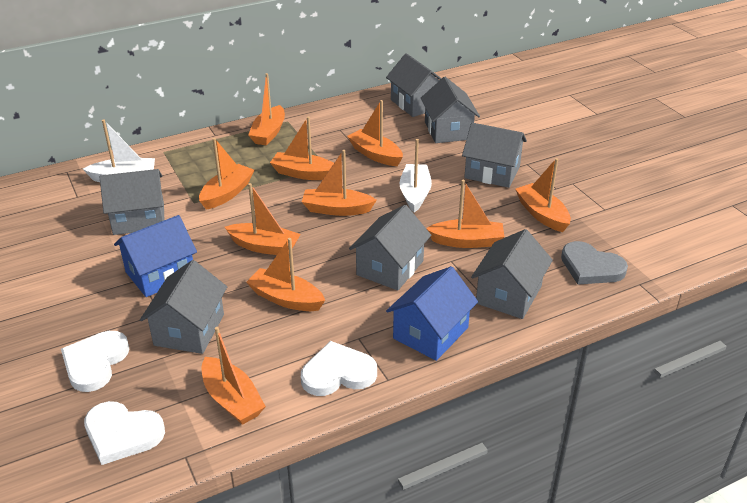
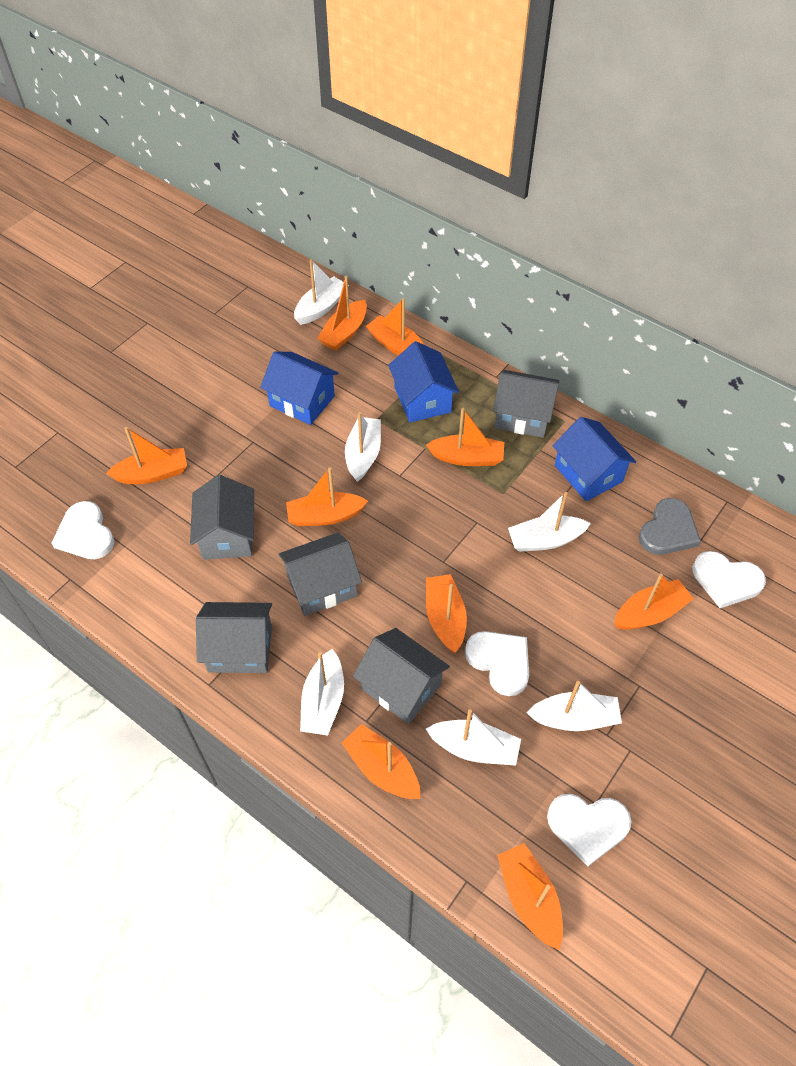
blue house: [114,215,197,297] [386,266,478,361] = 2 -> [260,352,338,425] [388,341,459,422] [553,417,636,501] = 3
grey house: [100,169,164,235] [140,260,227,354] [349,205,431,291] [386,53,442,117] [421,77,480,143] [462,123,527,188] [471,229,553,319] = 7 -> [190,475,254,560] [196,602,272,673] [278,532,362,616] [353,628,450,724] [493,370,559,438] = 5
orange boat: [199,138,254,210] [202,327,266,425] [225,183,301,255] [246,238,325,311] [248,73,285,145] [270,116,334,180] [302,150,377,216] [347,100,403,166] [426,180,505,248] [515,158,571,232] = 10 -> [106,427,187,484] [286,467,368,526] [317,276,367,351] [342,724,420,799] [366,298,424,356] [426,408,504,466] [426,574,467,653] [497,843,563,950] [614,573,694,630] = 9
white boat: [83,120,155,182] [399,139,432,212] = 2 -> [294,259,349,325] [300,649,344,735] [345,412,381,482] [426,709,521,766] [508,492,591,552] [527,681,622,731] = 6
white heart: [61,331,130,392] [84,401,165,465] [301,341,377,396] = 3 -> [52,501,114,559] [465,631,529,696] [547,794,631,866] [692,551,766,608] = 4

